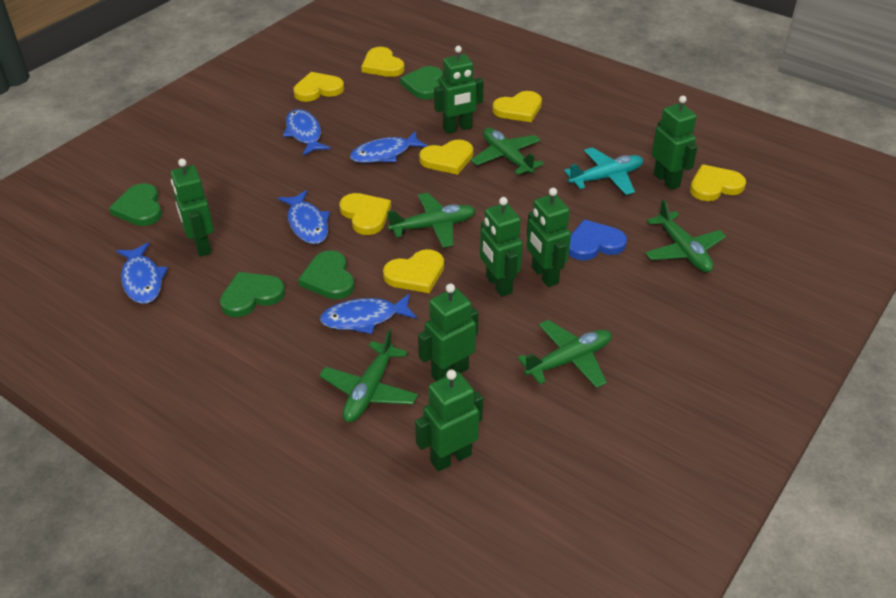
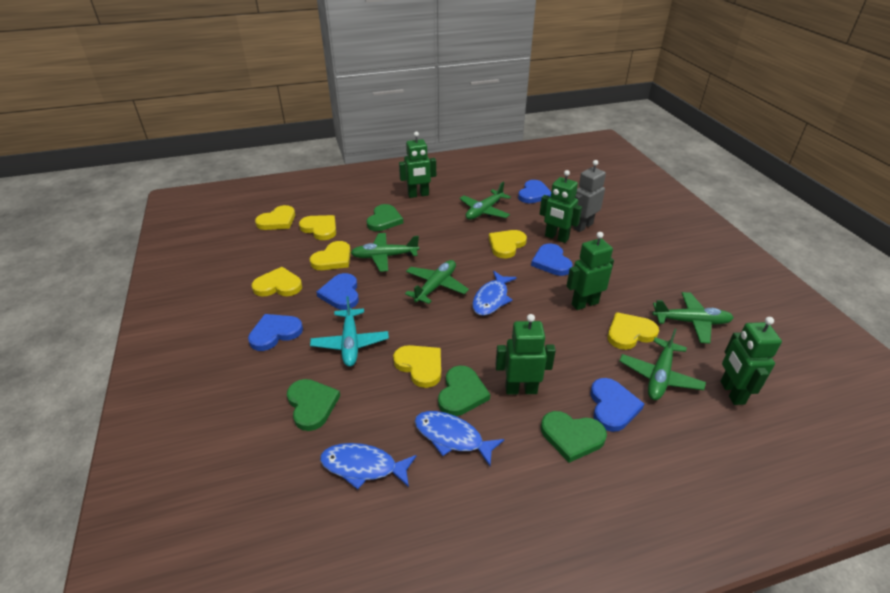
blue fish: [116,242,168,304] [278,190,330,244] [283,109,331,156] [320,294,417,334] [350,131,428,163] = 5 -> [320,443,417,490] [414,411,504,466] [472,271,517,316] = 3
blue heart: [569,219,627,260] = 1 -> [248,314,303,351] [317,273,359,310] [518,180,551,203] [531,244,573,276] [590,378,644,432] = 5
green robot: [171,159,214,257] [415,370,483,472] [418,284,478,381] [434,46,484,134] [480,197,523,297] [527,188,571,287] [652,96,698,190] = 7 -> [399,131,436,198] [495,314,556,395] [540,170,582,243] [567,232,614,310] [720,317,782,405] = 5
grey robot: none = 0 -> [574,160,606,232] = 1

